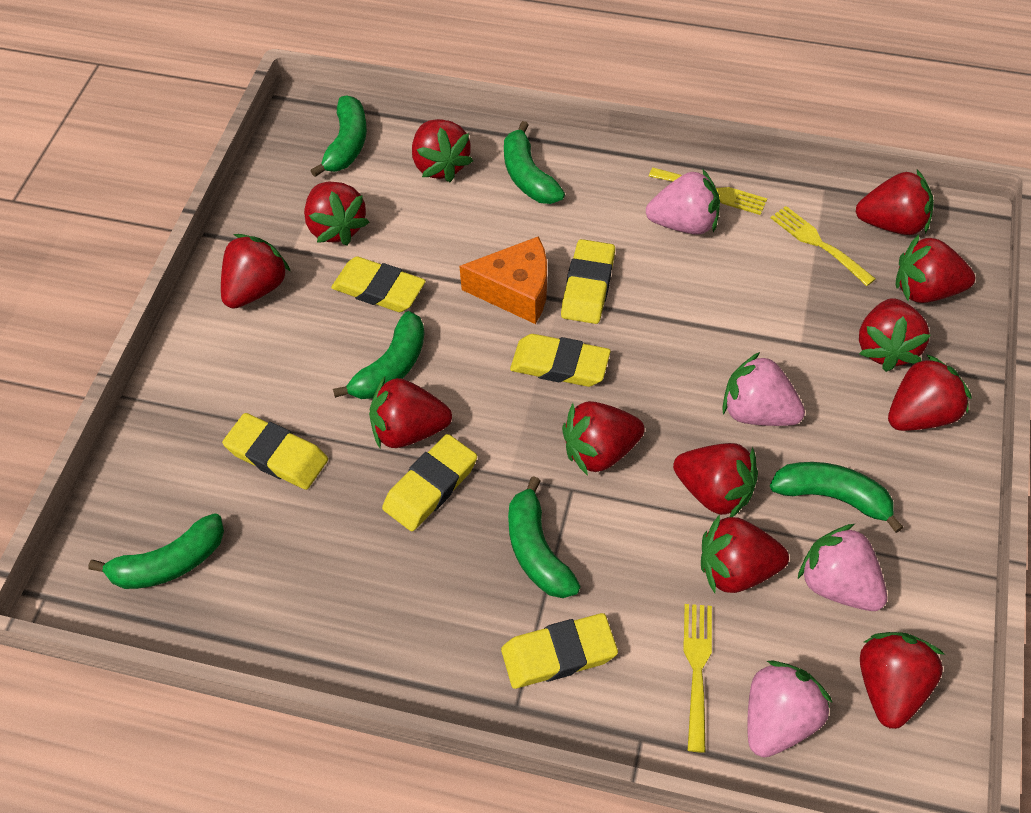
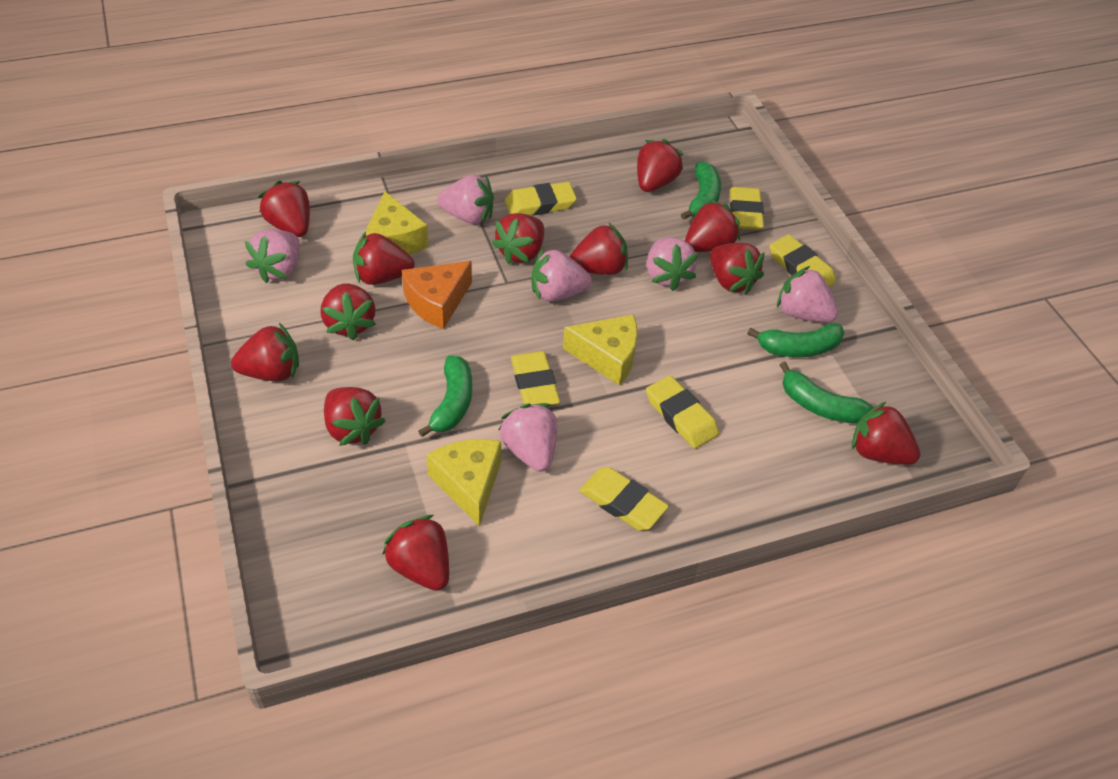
green banana: [88,513,224,589] [311,95,367,177] [333,311,424,399] [504,121,565,204] [508,476,581,598] [770,462,904,533] = 6 -> [418,355,472,437] [681,162,721,220] [747,323,844,357] [780,362,873,423] = 4
pink strawberry: [646,168,720,235] [722,352,805,426] [747,660,833,757] [798,524,887,611] = 4 -> [245,230,299,283] [437,175,494,224] [499,403,557,472] [531,248,592,302] [647,237,698,291] [777,266,838,323] = 6
yellow cheese: none = 0 -> [364,191,429,255] [426,439,501,527] [563,314,638,386] = 3
yellow fork: [649,168,767,215] [683,604,712,753] [771,206,876,286] = 3 -> none = 0

